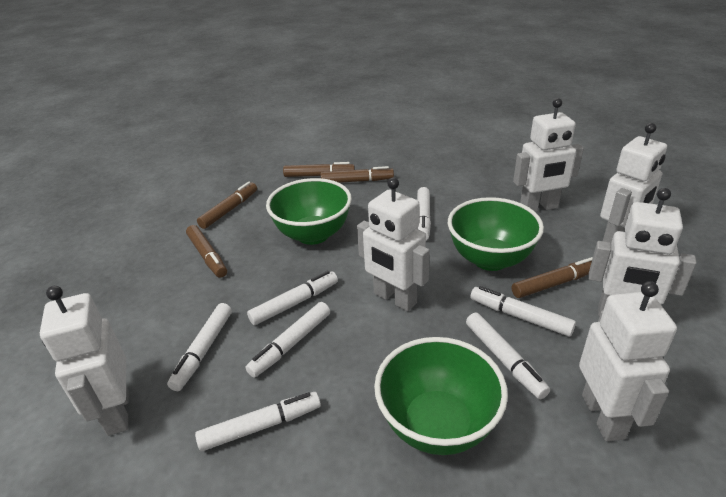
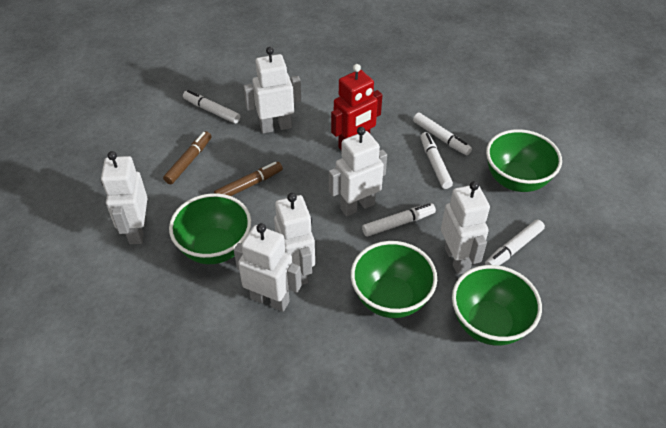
brown marker: [186,225,227,278] [197,182,257,229] [283,162,355,177] [321,166,394,183] [512,257,593,298] = 5 -> [163,131,212,184] [214,162,283,196] = 2
green bowl: [266,178,352,245] [374,337,508,455] [448,197,544,271] = 3 -> [169,193,251,264] [351,241,437,318] [452,265,542,346] [486,129,562,192] = 4
red robot: none = 0 -> [331,64,382,149] = 1
white marker: [167,303,232,391] [195,392,321,451] [245,302,330,378] [247,271,338,325] [417,187,431,241] [466,313,550,399] [470,286,576,337] = 7 -> [183,90,240,124] [362,203,436,237] [413,113,472,155] [420,132,453,189] [485,219,545,266] = 5

